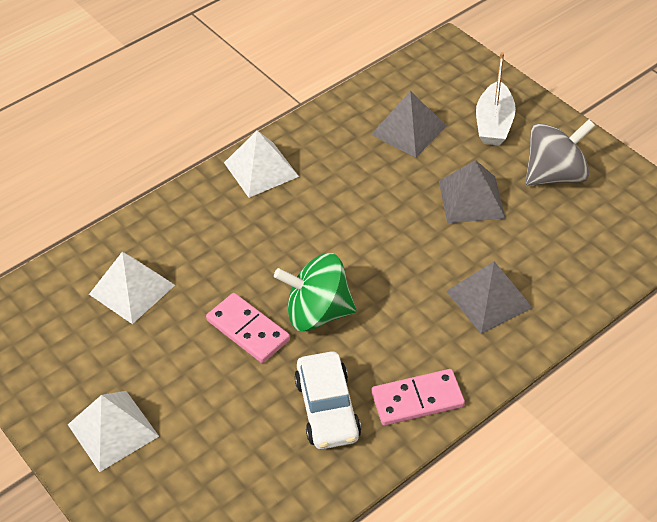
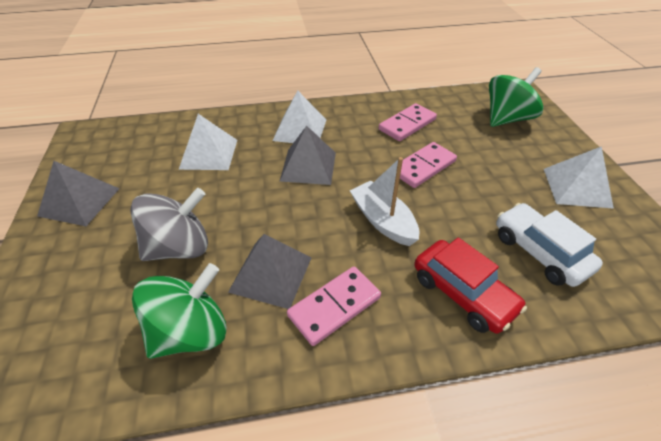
green spinning top: [274,253,356,331] = 1 -> [132,263,227,359] [489,67,543,127] = 2
pink domino: [206,293,290,363] [371,369,465,426] = 2 -> [287,267,381,346] [379,103,437,141] [400,142,457,188] = 3
red car: none = 0 -> [414,237,527,334] = 1

